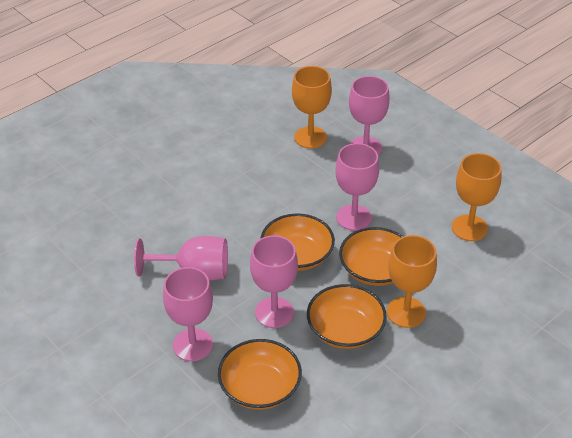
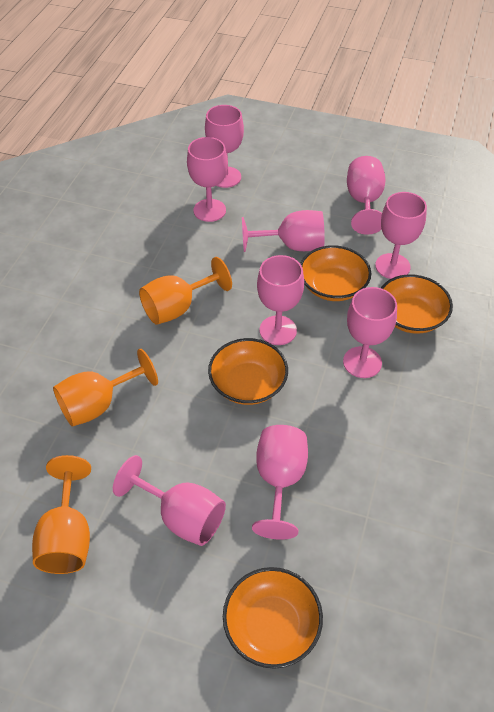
pink goblet: [134,236,228,281] [163,267,213,361] [250,235,298,328] [335,143,379,231] [349,76,390,156] = 5 -> [113,455,226,546] [187,137,228,222] [205,105,244,188] [242,210,325,252] [252,425,308,540] [257,255,304,345] [343,287,397,378] [347,156,385,235] [375,192,427,279] = 9

